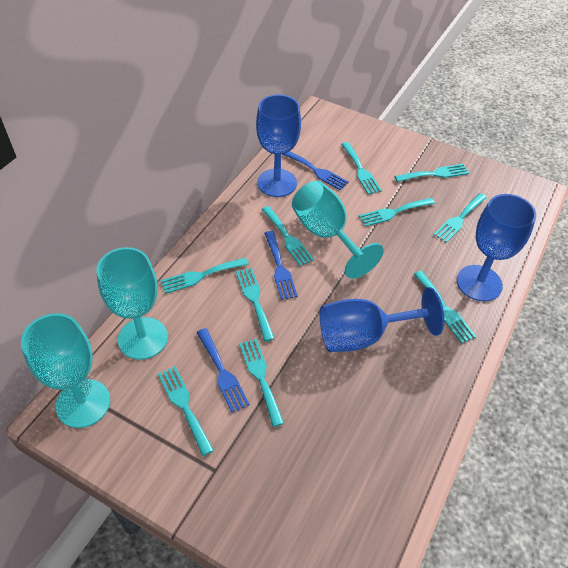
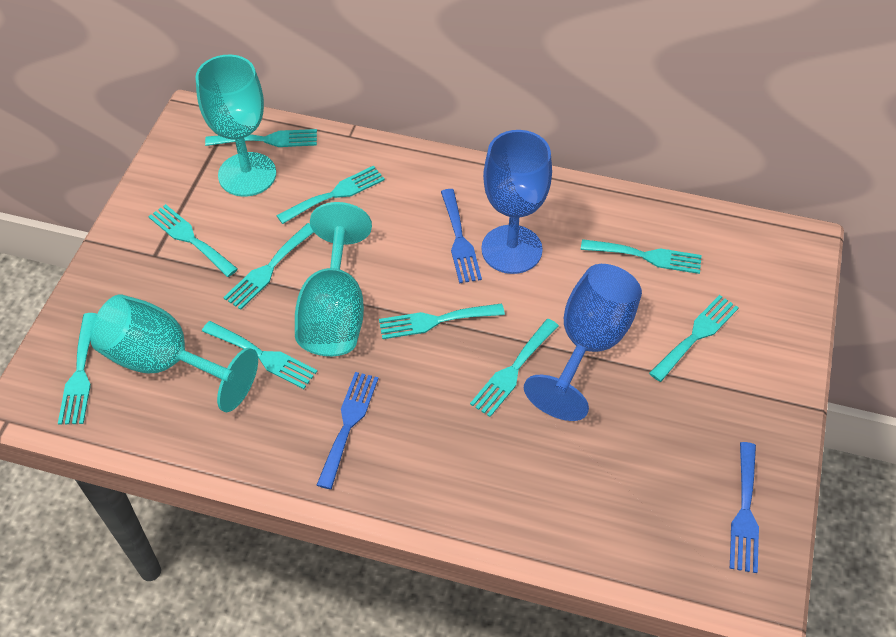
blue goblet: [256,94,301,197] [320,287,444,352] [457,194,536,301] = 3 -> [481,130,552,274] [524,264,642,421] = 2

